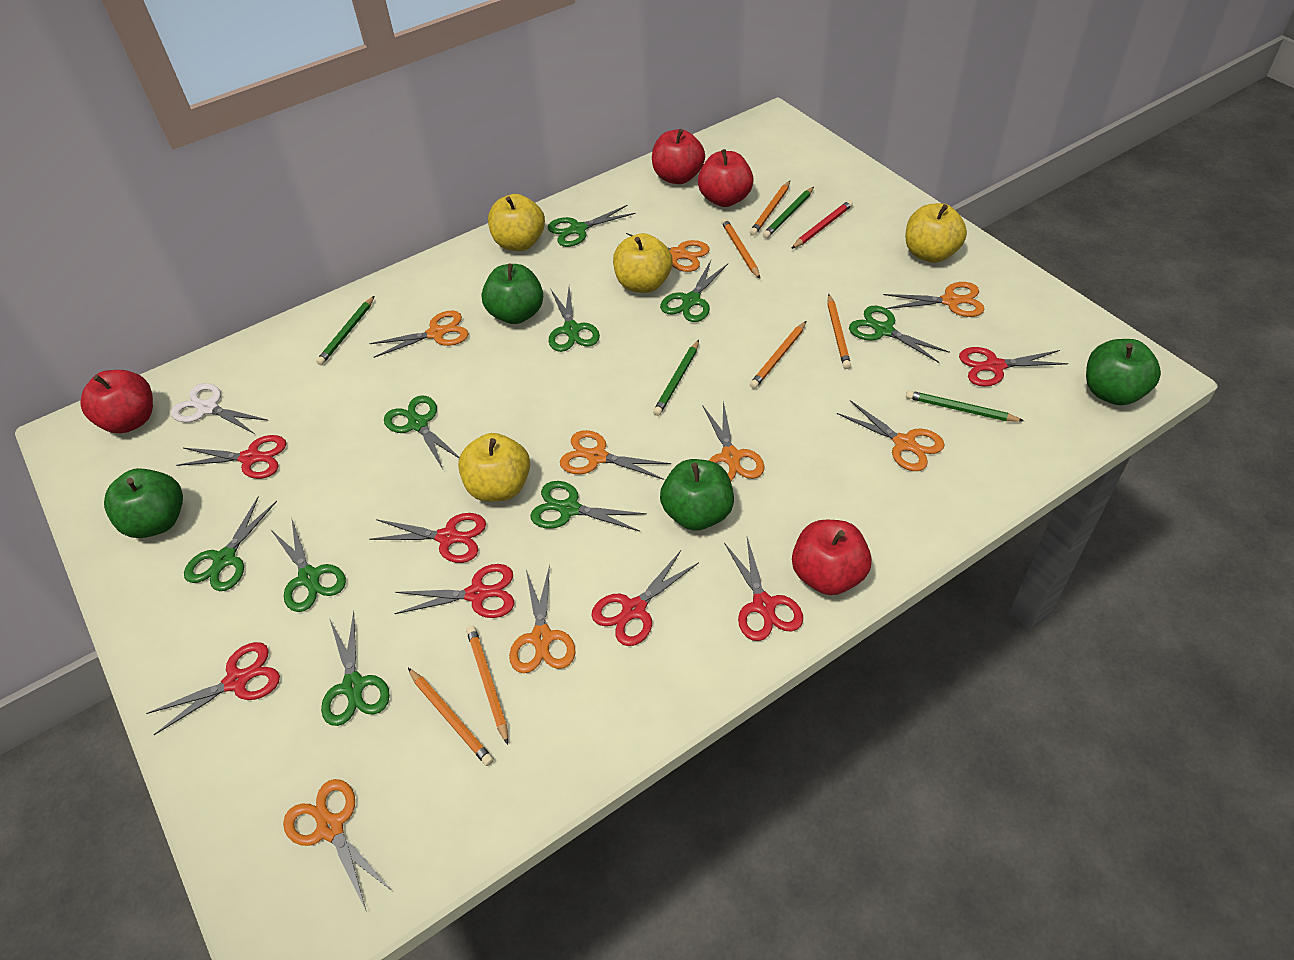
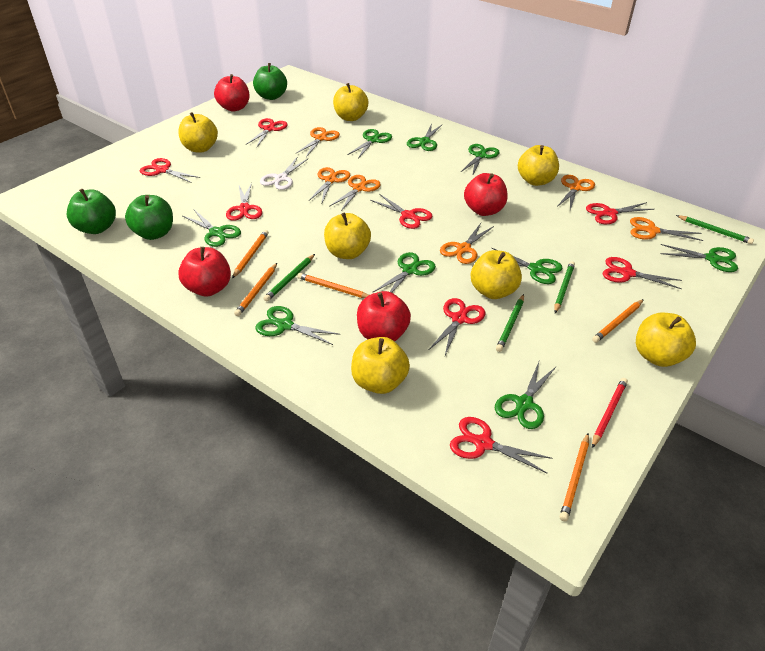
green apple: [104,468,183,538] [482,264,543,324] [660,459,734,531] [1086,339,1161,405] = 4 -> [66,189,116,234] [125,195,173,240] [253,63,287,100] = 3
orange pencil: [408,668,494,766] [466,626,508,745] [721,218,760,279] [750,181,790,236] [750,321,806,389] [827,294,851,369] = 6 -> [232,230,269,278] [234,263,277,316] [297,273,369,298] [560,433,589,521] [592,299,644,343] = 5
orange scissors: [283,779,392,910] [369,311,469,358] [509,565,575,673] [560,430,671,480] [618,233,710,272] [702,401,764,481] [837,400,945,471] [883,282,985,317] = 8 -> [295,127,340,157] [309,167,350,202] [329,175,381,211] [440,223,494,264] [557,175,595,210] [630,217,704,241] = 6
red scissors: [146,642,280,735] [176,435,286,479] [369,513,486,563] [394,564,514,618] [592,551,699,646] [724,537,803,641] [959,347,1068,387] = 7 -> [140,158,200,183] [226,182,262,221] [246,118,288,147] [370,194,433,229] [429,298,485,355] [450,417,552,474] [586,202,655,224] [603,257,682,289] = 8
yellow apple: [458,433,530,502] [488,194,545,251] [613,233,673,293] [905,203,967,263] = 4 -> [178,112,218,153] [324,213,371,259] [333,83,368,121] [351,337,410,394] [471,250,522,299] [518,145,559,186] [636,313,696,367] = 7

